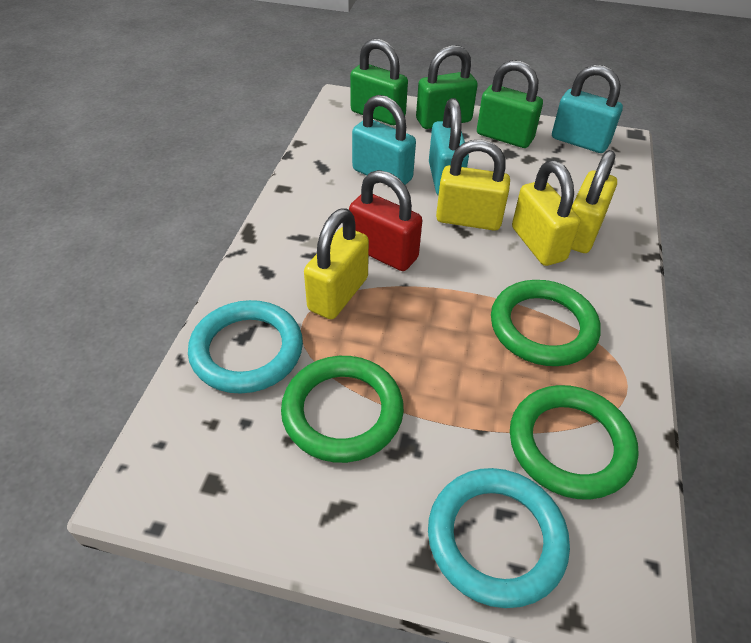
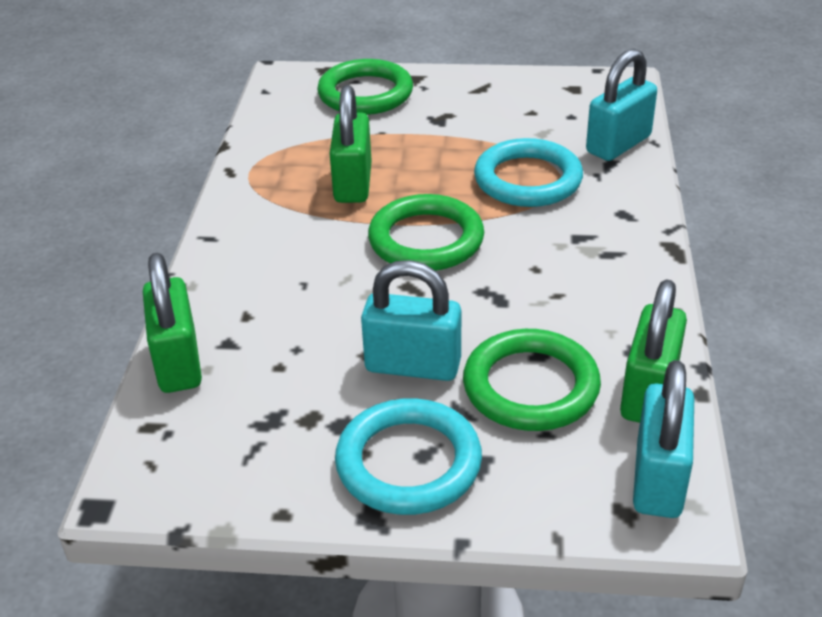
red padlock: [349,170,422,271] = 1 -> none = 0
yellow padlock: [304,208,369,319] [436,140,510,231] [512,160,580,266] [571,150,617,253] = 4 -> none = 0

